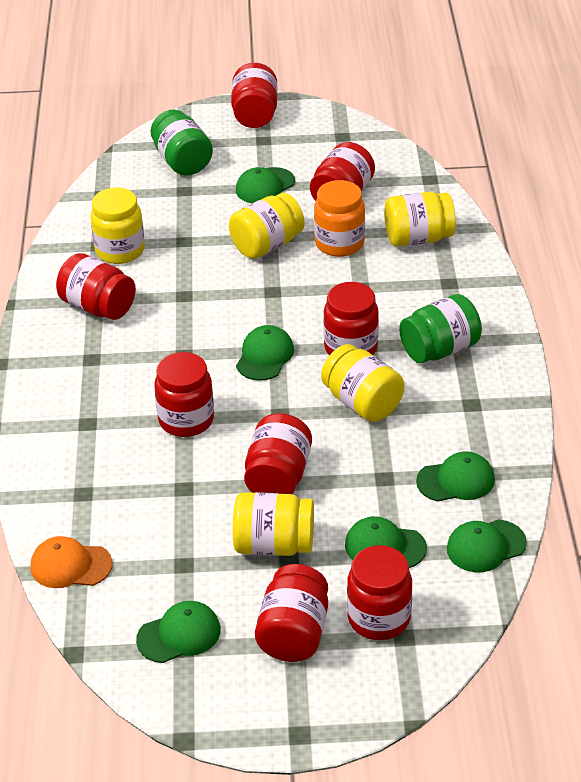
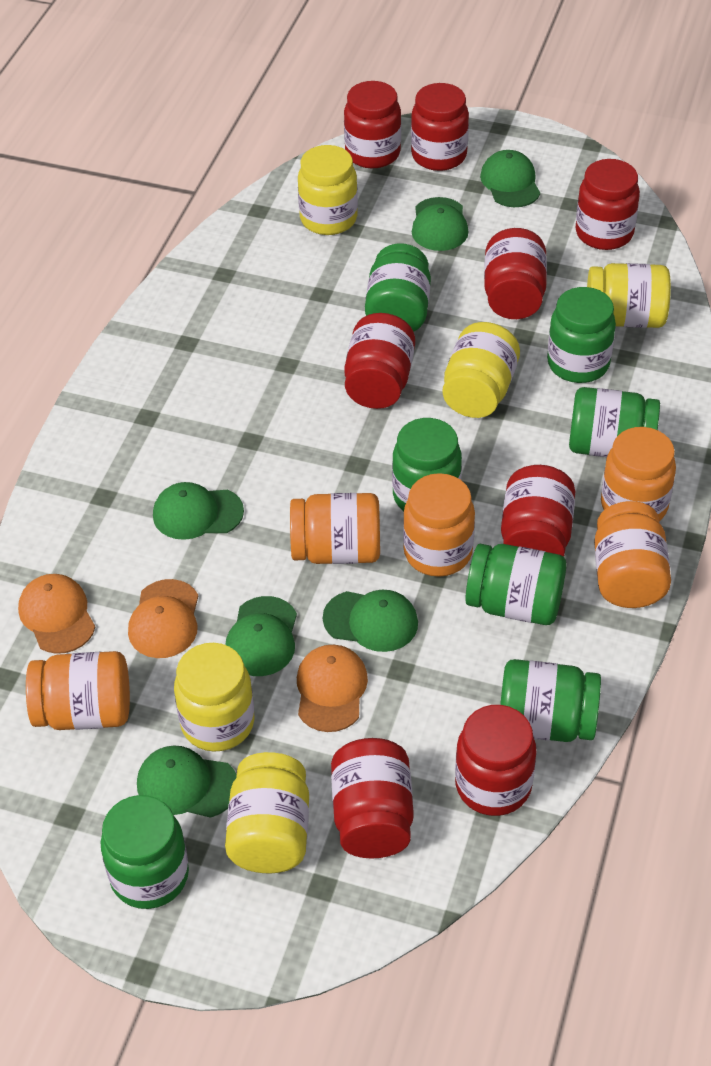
green jar: [151,110,213,176] [399,294,482,363] = 2 -> [101,795,189,909] [365,243,431,332] [392,418,462,511] [465,544,566,625] [500,659,601,742] [547,287,616,383] [569,387,660,457] = 7
orange cap: [30,536,113,588] = 1 -> [18,574,95,654] [128,579,198,658] [297,645,368,732] = 3
orange jar: [314,180,365,257] = 1 -> [26,651,130,730] [290,493,380,564] [403,473,475,577] [594,501,671,608] [601,427,676,521] = 5

